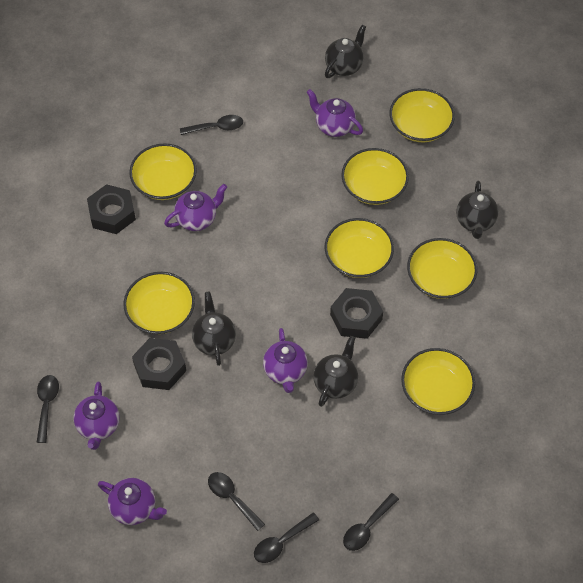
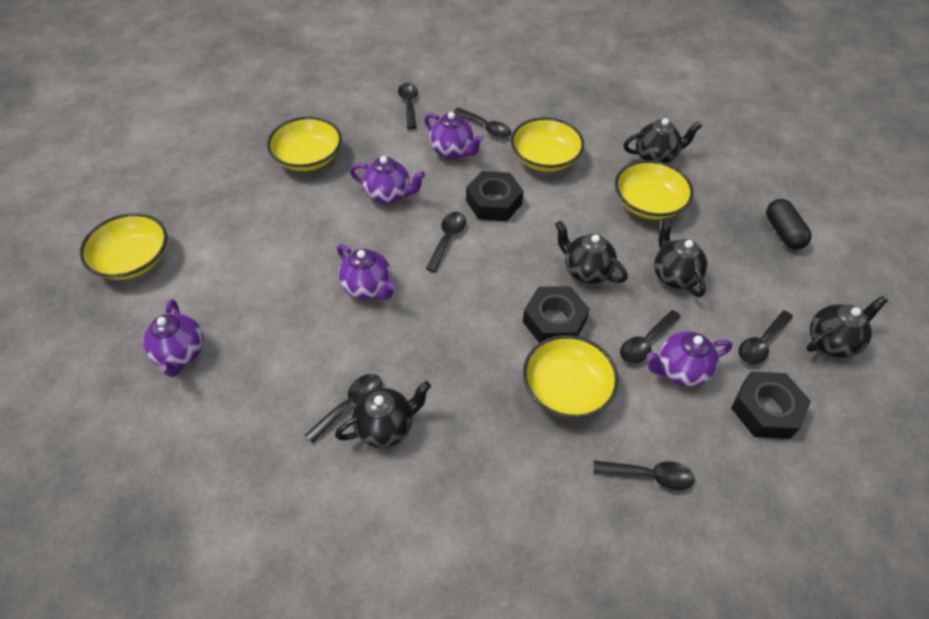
black capsule: none = 0 -> [766,199,811,250] = 1
black spoon: [36,375,59,443] [180,115,243,135] [208,472,265,531] [254,512,319,563] [343,493,399,551] = 5 -> [305,374,382,443] [398,83,418,129] [426,212,466,272] [453,108,511,138] [593,461,695,490] [620,310,681,364] [738,310,793,364] = 7
black teapot: [192,292,236,366] [313,336,358,407] [325,25,366,78] [456,181,498,239] = 4 -> [335,381,431,448] [555,221,628,284] [624,118,702,163] [654,217,707,297] [806,296,888,358] = 5
yellow bowl: [124,272,195,334] [129,143,197,200] [325,218,394,278] [341,148,409,205] [390,88,455,142] [401,348,475,415] [407,238,477,299] = 7 -> [80,213,167,280] [267,117,342,171] [511,117,584,172] [523,335,619,419] [615,160,693,220] = 5

